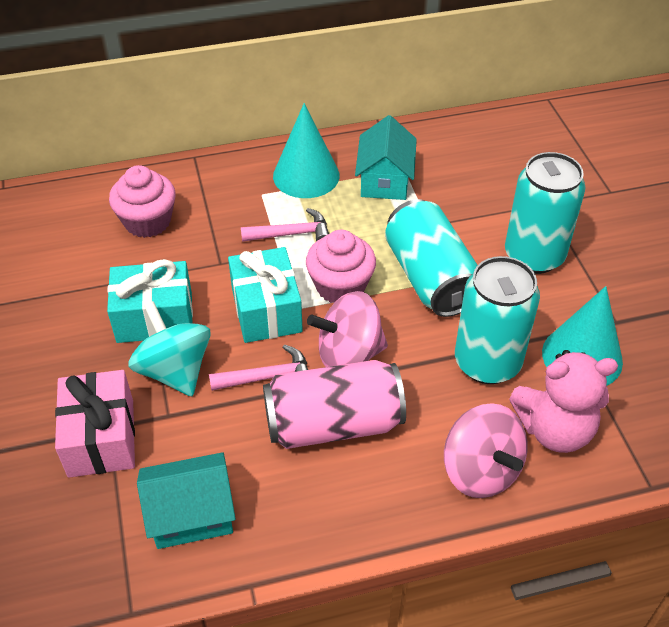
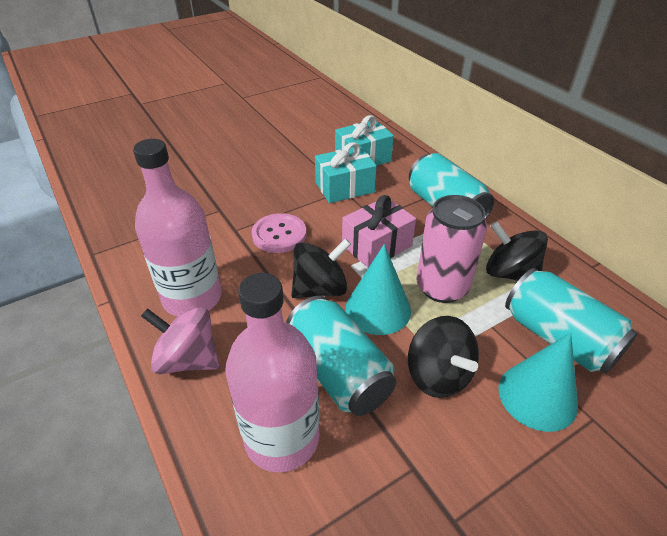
black spinning top: none = 0 -> [291,238,351,298] [408,316,479,398] [486,221,548,281] = 3
pink bottle: none = 0 -> [133,139,222,317] [225,273,319,472] = 2
pink button: none = 0 -> [252,213,306,253] = 1
pink cupcake: [109,165,176,238] [306,230,376,303] = 2 -> none = 0
pink hammer: [209,344,308,391] [241,208,329,242] = 2 -> none = 0
pink spinning top: [307,291,388,367] [444,403,528,498] = 2 -> [141,307,219,374] = 1
pink teddy bear: [509,350,618,453] = 1 -> none = 0
turquoise house: [137,452,236,549] [355,115,417,200] = 2 -> none = 0
turquoise spinning top: [128,301,211,396] = 1 -> none = 0

